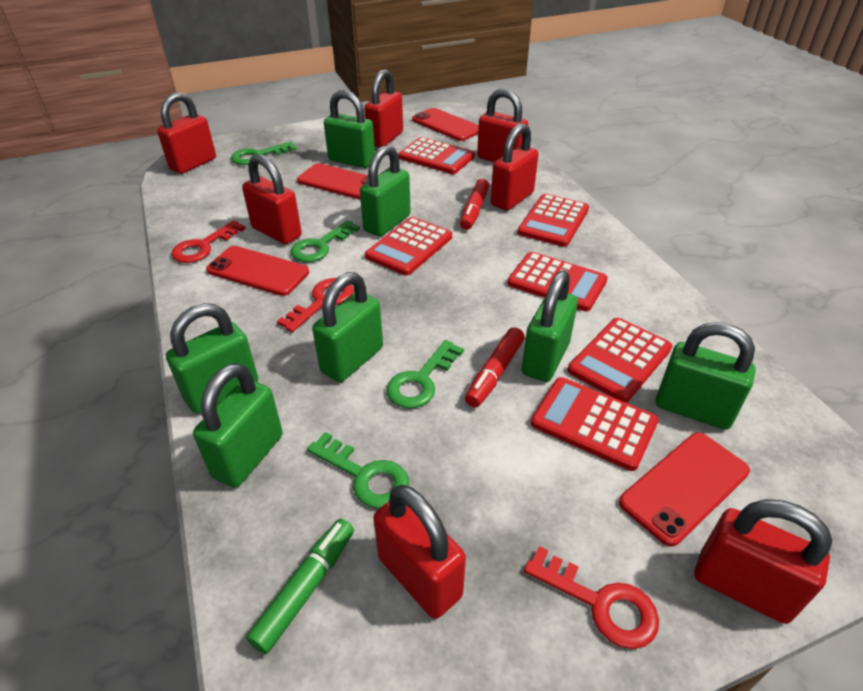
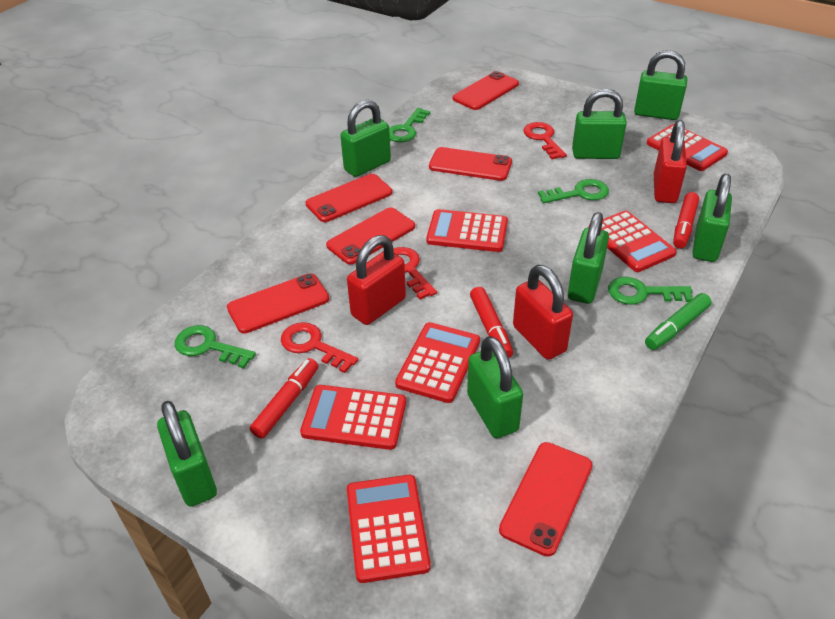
red marker: [460,179,489,230] [465,327,525,407] = 2 -> [250,358,318,439] [470,287,513,358] [673,192,699,249] = 3
red padlock: [157,92,216,174] [242,154,302,244] [364,69,403,147] [373,485,466,619] [477,89,528,162] [491,123,539,211] [695,499,832,624] = 7 -> [347,235,406,325] [513,265,573,360] [654,120,687,203] = 3
red phone: [206,246,309,296] [297,163,369,200] [412,108,479,141] [619,432,750,547] = 4 -> [227,273,329,333] [306,174,392,222] [326,207,415,264] [429,147,512,181] [453,71,519,110] [499,442,592,557] = 6

